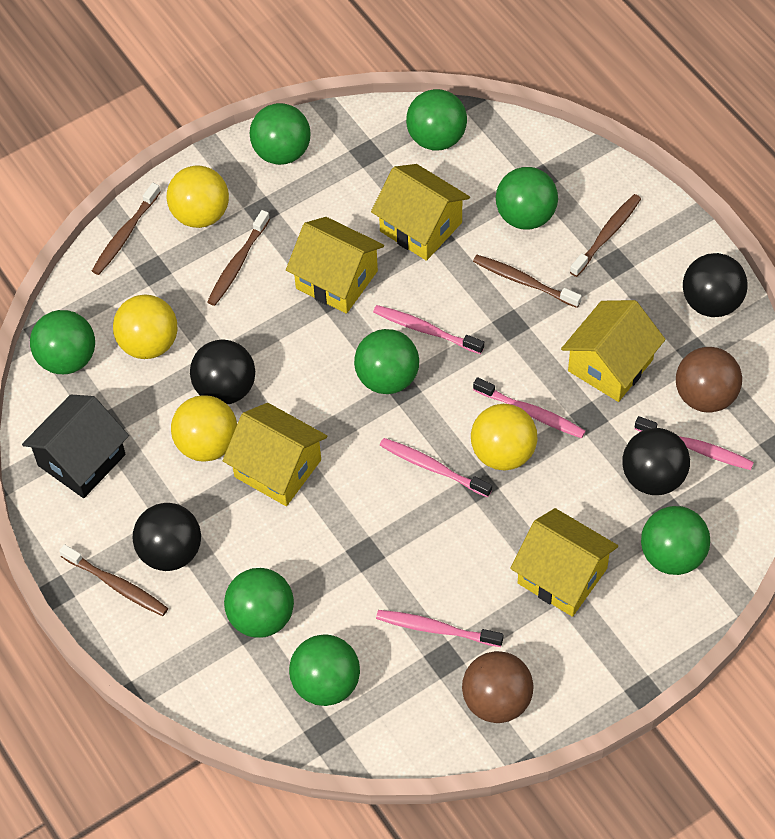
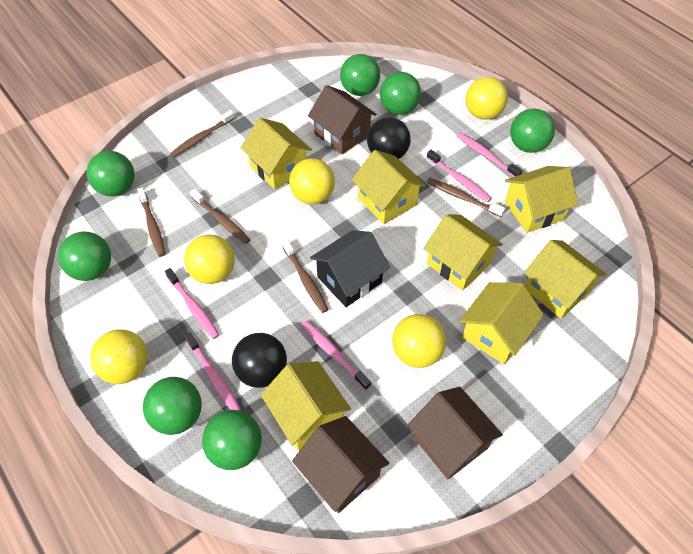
black ball: [133,503,201,571] [190,340,255,404] [622,428,690,495] [683,253,748,317] = 4 -> [232,333,287,388] [367,117,411,159] = 2
brown ball: [462,651,534,723] [676,347,742,413] = 2 -> none = 0
brown house: none = 0 -> [292,416,389,513] [308,85,377,154] [408,387,503,479] = 3
green ball: [30,310,95,374] [224,568,294,638] [250,103,311,165] [289,635,360,706] [354,329,419,394] [406,89,467,151] [496,167,558,229] [641,506,710,575] = 8 -> [58,231,111,281] [87,151,134,196] [143,377,202,435] [202,410,262,470] [340,54,380,96] [380,72,421,114] [510,108,555,153] = 7
yellow ball: [113,295,178,359] [167,165,229,228] [171,395,237,462] [471,404,537,470] = 4 -> [90,329,148,384] [184,234,235,284] [289,158,335,204] [392,314,446,368] [465,77,508,120] = 5
yellow house: [223,403,327,506] [286,217,384,314] [371,164,470,261] [510,508,618,617] [561,300,666,402] = 5 -> [241,118,312,190] [261,361,351,450] [352,150,426,224] [424,214,503,290] [460,282,544,364] [505,166,578,233] [524,240,606,319] = 7

